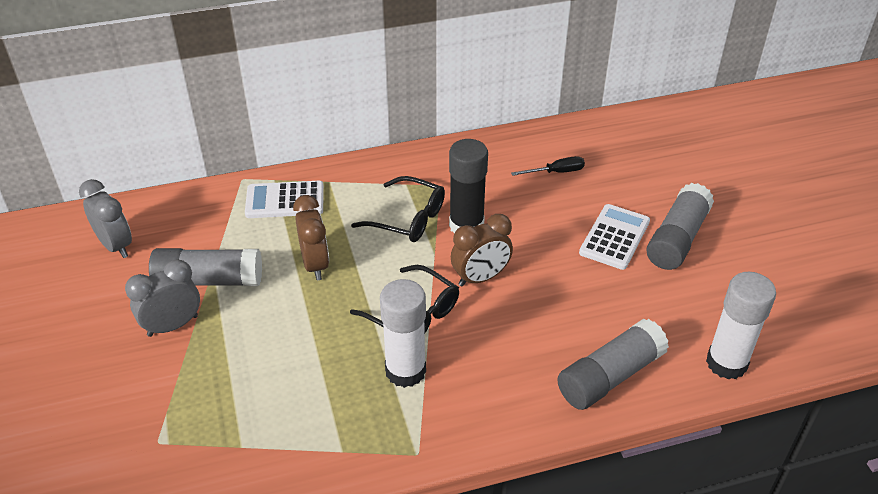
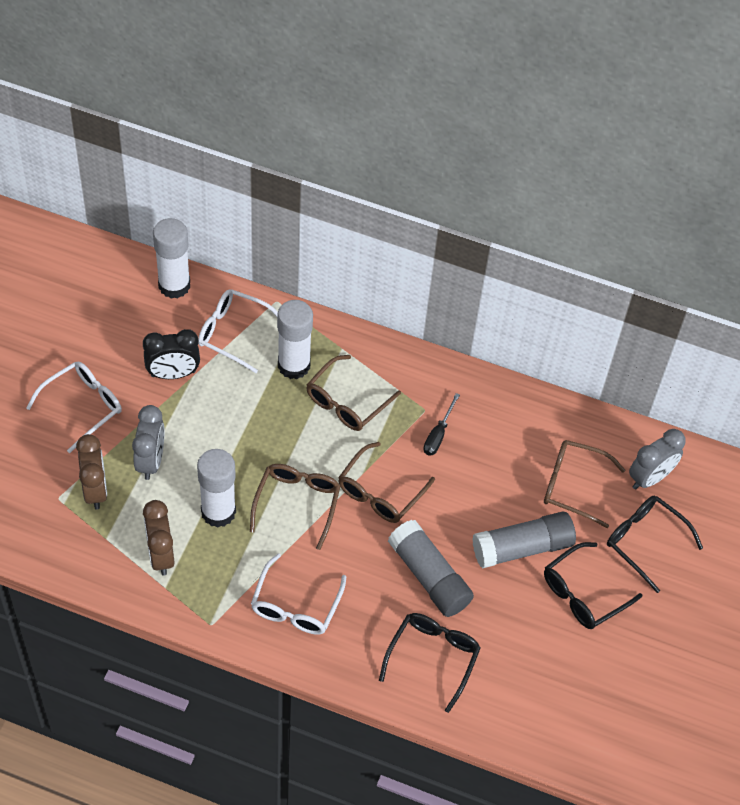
black clock: none = 0 -> [143,329,200,379] = 1
black glasses: [350,265,459,333] [351,176,445,242] = 2 -> [379,613,481,713] [544,542,642,629] [607,496,703,593] = 3
black glue stick: [449,139,488,233] = 1 -> none = 0
brown glasses: none = 0 -> [250,464,340,550] [307,355,401,431] [338,442,435,523] [544,440,625,528] = 4
grey glue stick: [149,248,262,286] [557,319,669,410] [647,183,714,270] = 3 -> [388,520,474,617] [472,512,576,568] = 2
white calculator: [245,181,324,218] [579,204,650,270] = 2 -> none = 0
white glasses: none = 0 -> [26,362,122,453] [198,289,278,373] [251,553,346,635] = 3
white glue stick: [380,279,426,388] [706,272,776,380] = 2 -> [153,218,190,299] [197,449,236,528] [277,300,313,379] = 3

